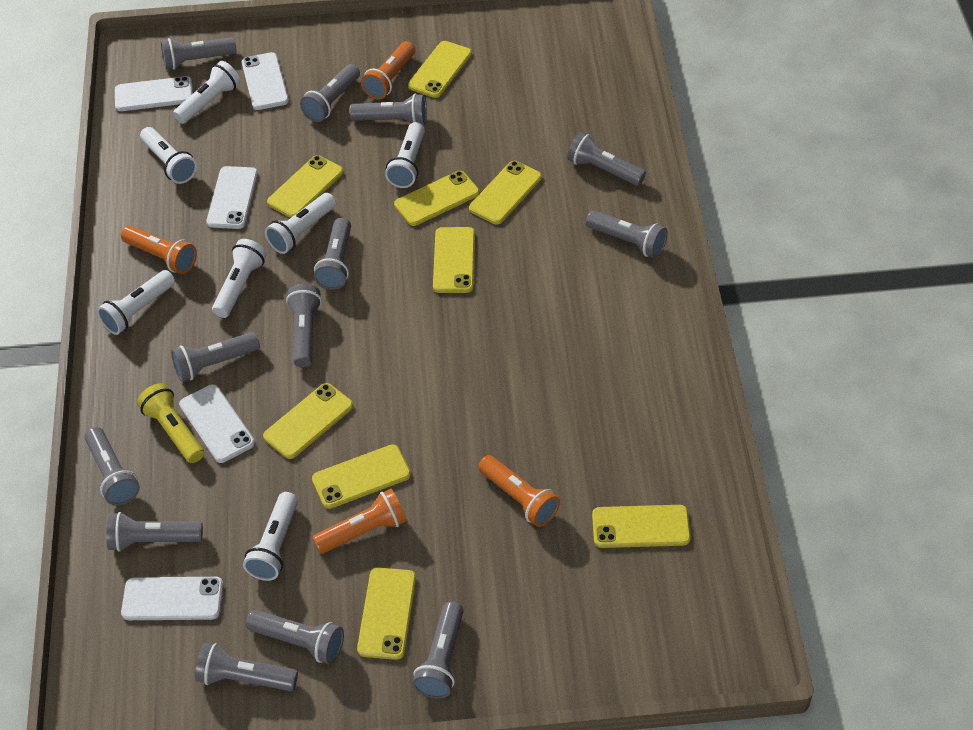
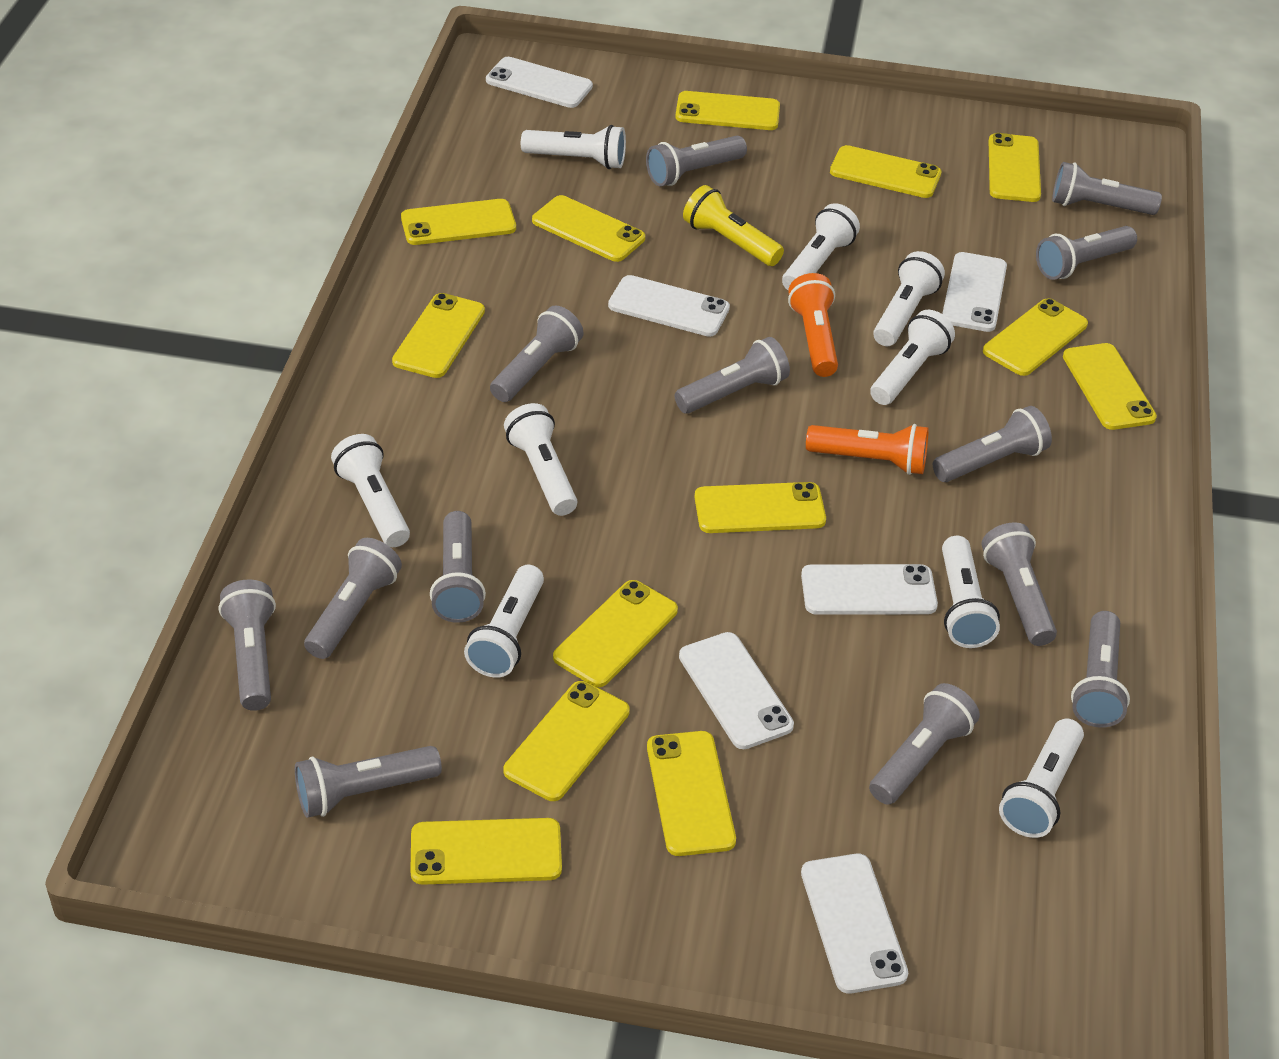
orange flashlight: [121,225,197,274] [312,489,407,554] [361,41,415,99] [478,455,560,527] = 4 -> [788,273,838,377] [806,424,929,475] = 2
white flashlight: [97,270,175,335] [140,127,197,184] [173,61,241,124] [212,239,267,318] [243,492,298,581] [265,193,336,254] [385,122,425,188] = 7 -> [331,434,410,547] [464,565,544,678] [504,403,577,516] [521,125,626,169] [782,203,860,290] [870,310,955,405] [873,251,945,346] [942,536,1000,648] [999,718,1084,838] = 9
white phone: [115,76,193,111] [121,577,223,620] [179,384,255,463] [207,166,258,229] [242,52,289,110] = 5 -> [486,57,593,108] [608,275,730,337] [679,632,794,749] [801,564,938,615] [801,854,908,994] [942,252,1007,332] = 6
yellow phone: [263,383,353,459] [267,155,344,218] [312,444,411,509] [357,568,416,660] [394,171,479,226] [408,41,472,98] [433,227,475,293] [469,161,542,224] [592,505,691,548] = 9 -> [392,293,485,378] [401,199,516,245] [410,818,562,885] [503,681,630,801] [532,195,645,262] [553,580,678,687] [647,731,736,856] [676,91,780,130] [694,482,826,533] [830,145,941,198] [983,298,1088,376] [989,133,1041,202] [1063,343,1157,430] = 13

